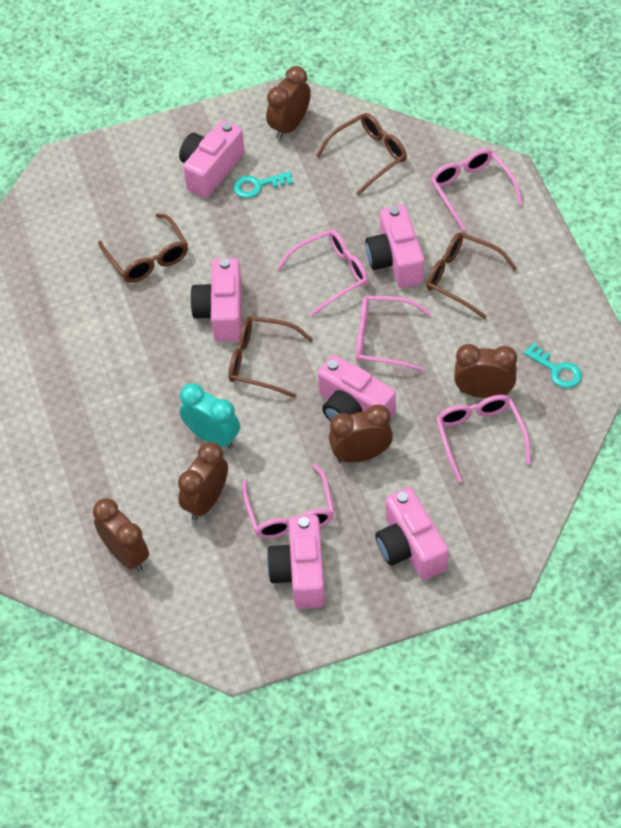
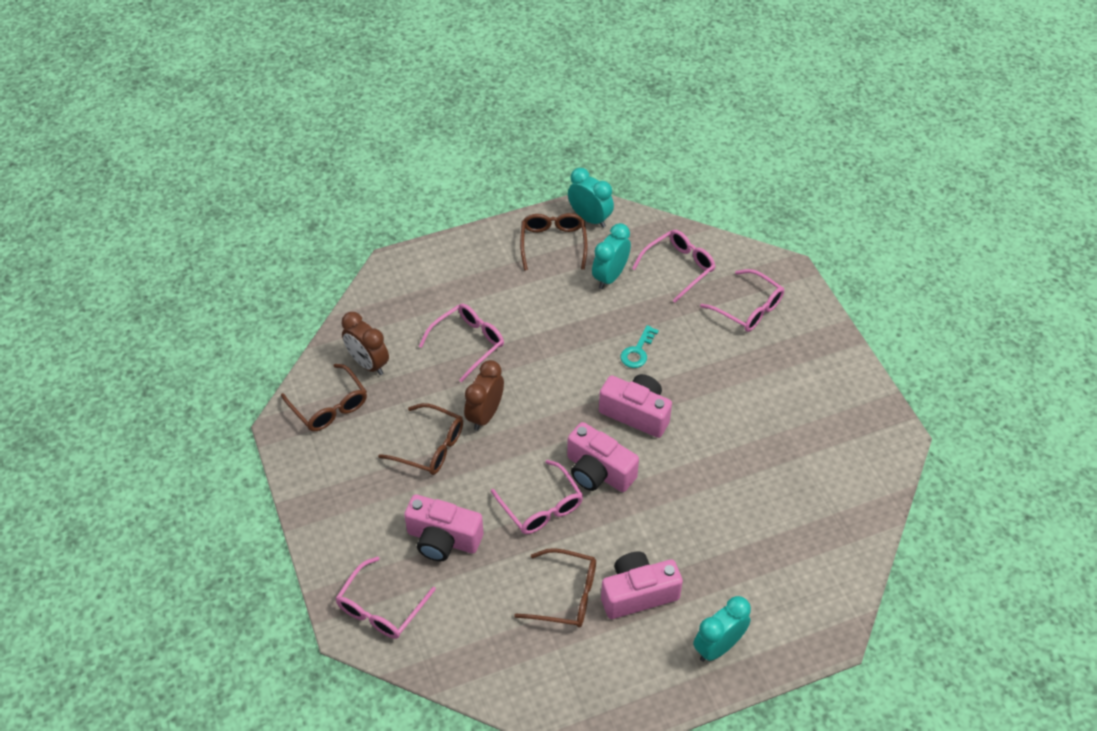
brown clock: [93,498,149,572] [178,442,228,520] [266,66,311,139] [329,404,393,463] [454,344,517,398] = 5 -> [342,312,389,375] [464,360,504,431] = 2
pink camera: [179,120,245,198] [190,258,242,342] [267,515,325,609] [318,355,396,422] [365,205,424,288] [375,487,449,580] = 6 -> [404,494,483,561] [567,422,639,492] [599,374,672,438] [601,551,683,619] = 4
turquoise clock: [180,383,240,449] = 1 -> [568,168,614,228] [592,223,631,289] [693,596,751,662] = 3
turquoise key: [233,172,293,198] [524,343,582,388] = 2 -> [621,325,659,368] = 1

